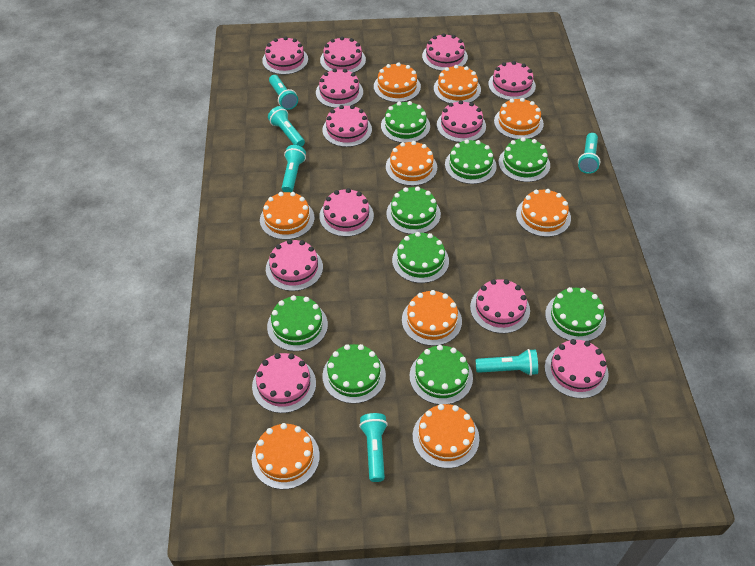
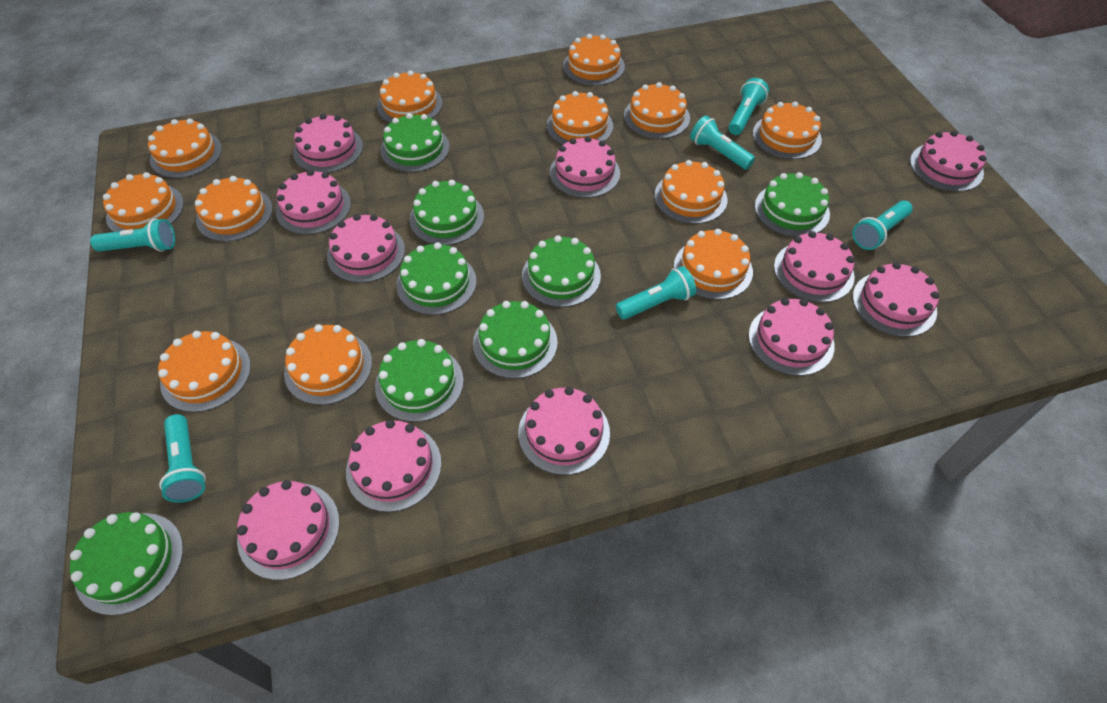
green cake: [267,295,328,351] [323,344,386,404] [381,101,430,143] [386,186,441,234] [392,232,449,283] [409,345,473,405] [445,139,497,184] [498,137,550,182] [545,287,606,341] = 9 -> [70,512,183,616] [375,339,464,422] [380,113,450,172] [396,242,476,315] [409,180,484,245] [473,301,558,379] [522,235,601,307] [755,172,830,237] = 8
orange cake: [252,423,320,489] [260,192,314,240] [374,63,421,102] [386,141,437,186] [402,290,462,346] [413,404,479,468] [434,65,481,103] [494,98,544,139] [516,189,571,237] = 9 -> [103,172,184,232] [148,118,222,178] [158,331,251,412] [195,176,273,242] [284,324,372,405] [377,70,442,123] [547,91,613,145] [563,34,625,86] [624,82,690,139] [654,160,727,224] [674,229,753,300] [753,102,822,159] = 12
pink cake: [252,353,316,413] [262,36,308,75] [266,239,323,291] [316,68,363,108] [319,188,374,237] [320,37,366,73] [322,105,372,147] [422,33,468,71] [437,100,486,143] [470,279,530,334] [488,61,536,100] [545,339,609,399] = 12 -> [237,480,340,580] [276,170,351,235] [293,114,363,173] [327,214,405,283] [346,420,442,512] [518,387,610,475] [550,136,620,198] [749,298,835,376] [774,231,855,303] [853,262,939,337] [910,131,986,192] = 11

